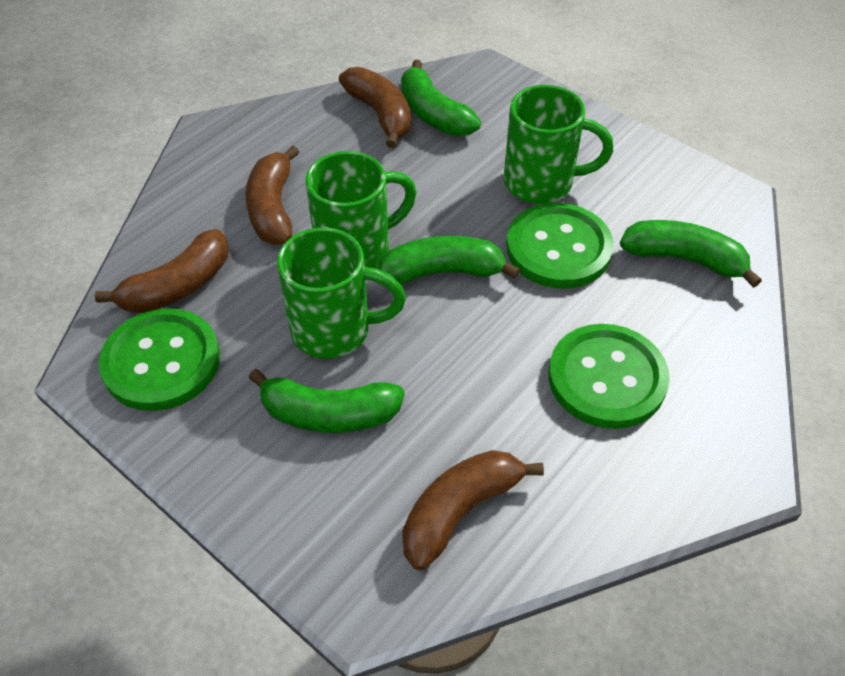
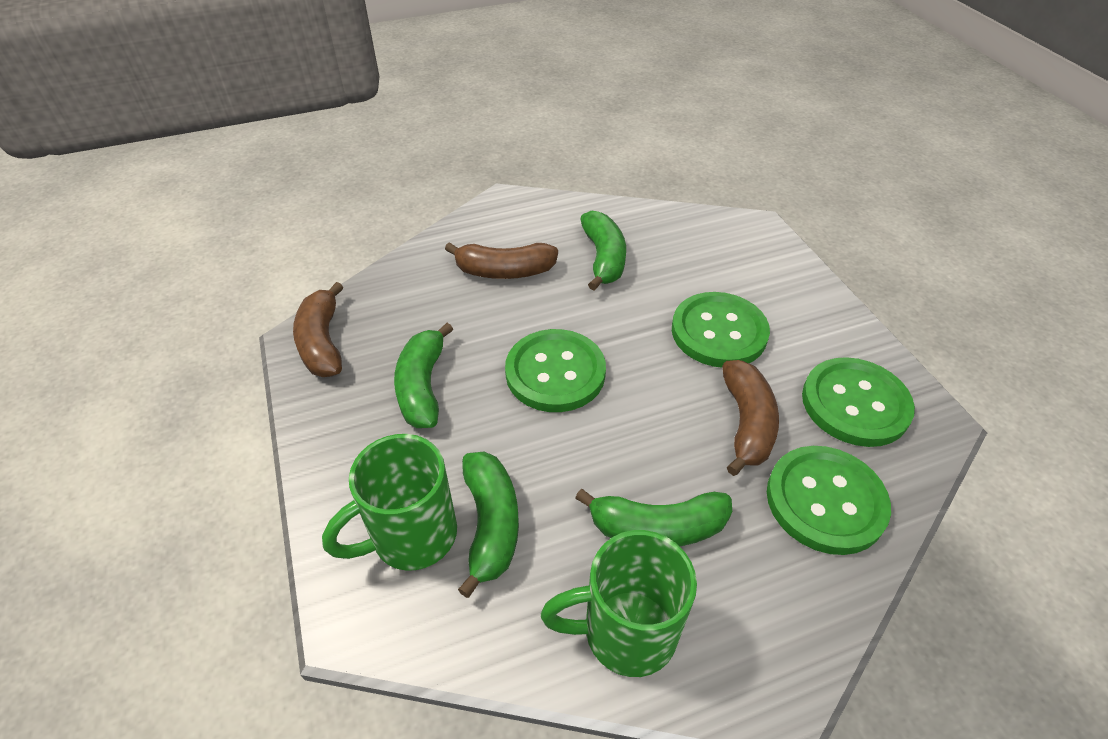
brown banana: [95,229,228,313] [245,146,299,245] [339,67,411,148] [402,450,544,570] = 4 -> [293,282,344,377] [445,242,558,279] [722,360,779,476] = 3
green button: [99,308,220,411] [506,203,614,289] [548,324,670,429] = 3 -> [505,329,606,412] [672,292,770,367] [767,446,891,555] [802,357,915,447] = 4
green mug: [277,227,406,359] [305,151,417,269] [504,85,613,204] = 3 -> [322,434,457,571] [541,530,697,677] = 2

